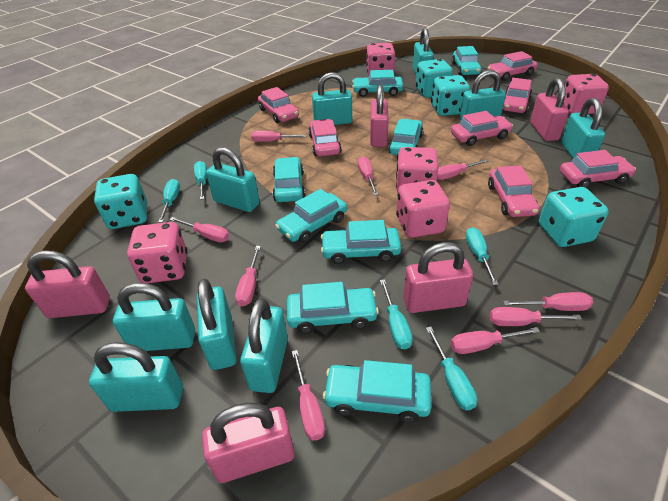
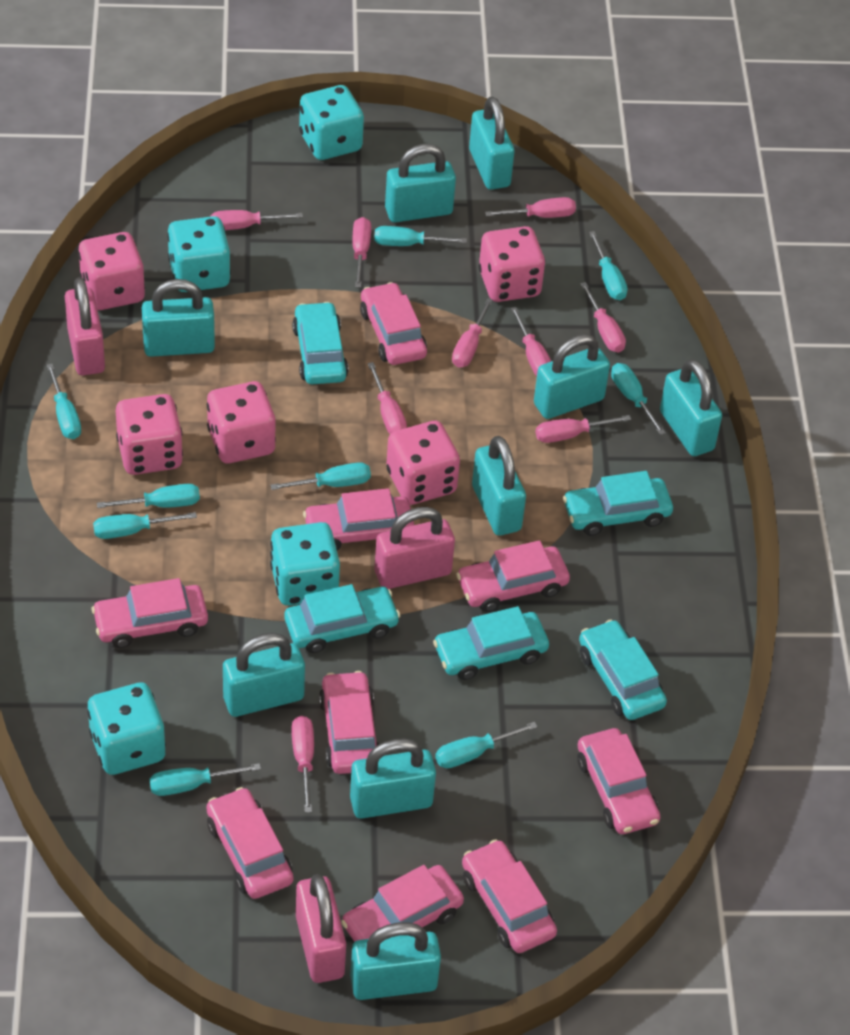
pink car: [258,87,299,123] [308,119,341,156] [451,111,513,146] [487,51,538,81] [488,165,540,217] [502,78,532,114] [560,150,636,188] = 7 -> [92,578,208,648] [206,787,293,899] [303,488,414,550] [319,671,379,774] [341,865,464,942] [360,282,427,365] [456,540,570,612] [462,839,557,953] [577,728,660,834] = 9
pink padlock: [25,250,110,318] [202,403,295,483] [370,85,389,147] [403,242,473,313] [530,78,569,141] = 5 -> [65,277,105,375] [296,874,346,983] [375,507,455,589] = 3
turquoise car: [272,157,305,202] [275,189,347,243] [287,282,379,334] [321,220,401,264] [323,360,431,423] [352,70,403,97] [388,119,424,155] [452,46,482,75] = 8 -> [284,584,400,653] [292,302,349,384] [433,606,549,680] [563,471,673,536] [579,619,667,720] = 5
turquoise screwdriver: [158,179,180,223] [194,161,207,200] [380,279,413,349] [426,327,477,410] [466,227,499,285] = 5 -> [46,363,81,439] [93,512,197,539] [97,484,200,508] [150,763,261,796] [270,462,371,490] [374,226,467,246] [435,722,538,768] [589,231,628,300] [611,363,666,435] = 9

